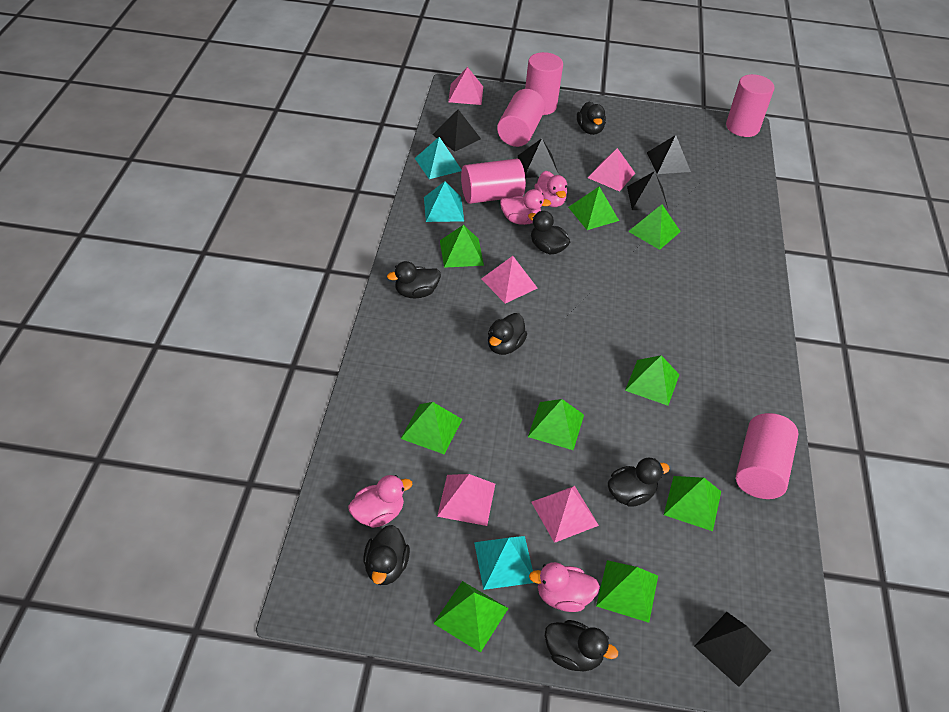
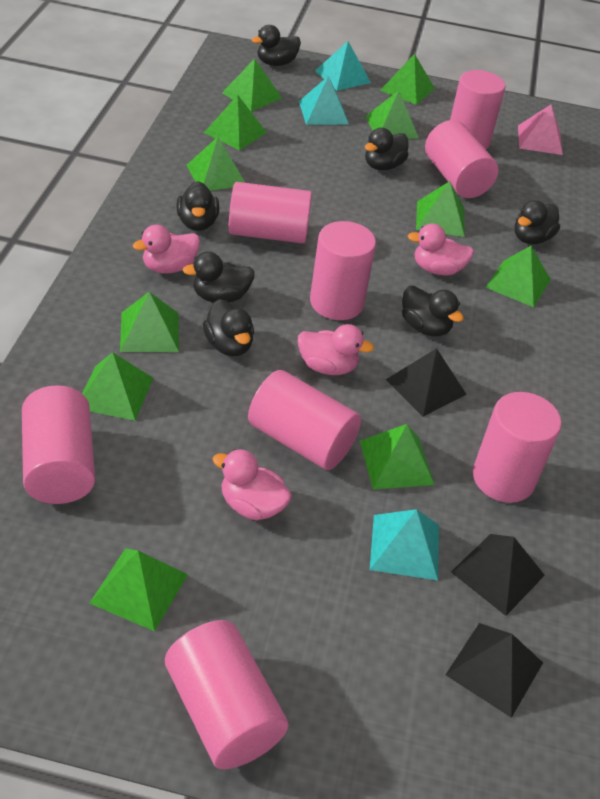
black pyramid: [432,109,481,152] [518,138,559,178] [627,171,669,211] [647,135,691,174] [694,612,771,687] = 5 -> [386,348,467,417] [446,623,543,718] [451,534,545,616] = 3
green pyramid: [400,402,462,455] [433,581,509,653] [440,225,484,268] [528,399,584,450] [568,187,619,230] [596,560,658,623] [625,356,680,406] [628,204,681,250] [664,476,721,531] = 9 -> [82,352,153,421] [89,549,188,631] [120,292,179,352] [187,137,245,191] [204,95,267,151] [222,59,282,111] [360,424,435,490] [366,91,419,139] [380,54,435,105] [416,181,465,237] [486,246,551,307] = 11
pink cylinder: [461,159,526,204] [497,89,545,147] [525,52,563,115] [726,74,774,137] [736,413,799,499] = 5 -> [22,385,95,504] [165,620,289,769] [229,182,312,243] [248,370,361,470] [310,221,376,320] [425,120,498,198] [450,70,506,149] [473,392,562,503] = 8
pink pyramid: [437,474,495,526] [448,67,483,105] [481,256,538,304] [531,486,599,543] [588,148,635,192] = 5 -> [518,105,563,155] = 1

